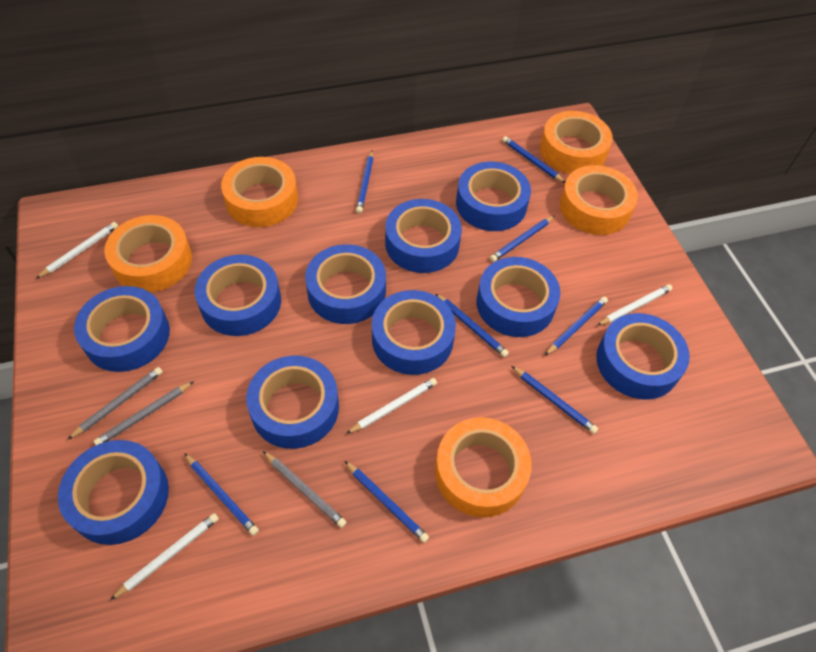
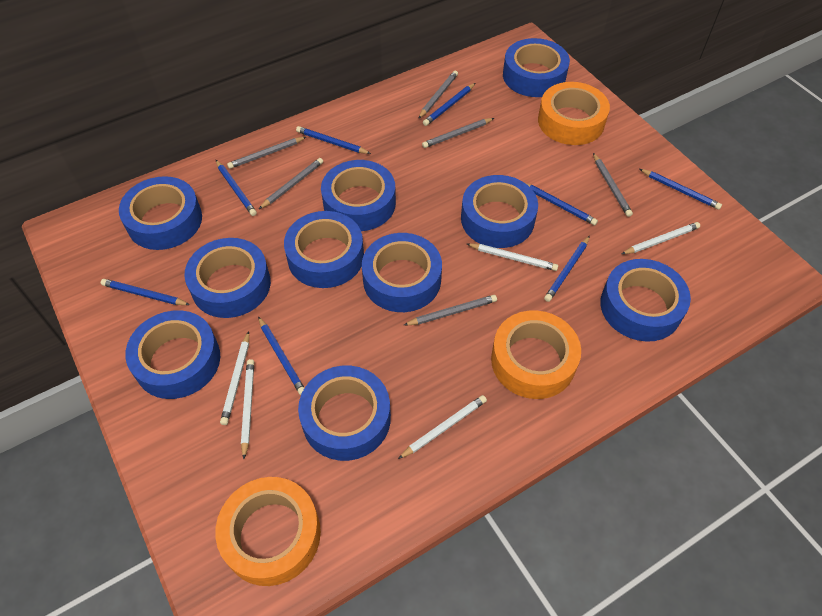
grey pencil: [67,367,163,440] [94,381,194,445] [263,451,347,528] = 3 -> [227,137,306,169] [259,158,323,209] [404,295,497,325] [418,71,458,119] [422,118,494,148] [593,153,633,217] = 6
orange tape: [104,215,192,292] [221,157,298,227] [435,417,532,517] [540,111,613,174] [560,165,638,235] = 5 -> [215,477,321,586] [491,310,581,399] [538,82,610,145] = 3
white pencil: [36,222,118,279] [110,513,219,600] [346,378,437,434] [597,284,672,326] = 4 -> [220,331,249,425] [241,359,254,459] [398,395,487,459] [467,243,558,271] [622,222,700,254] = 5

